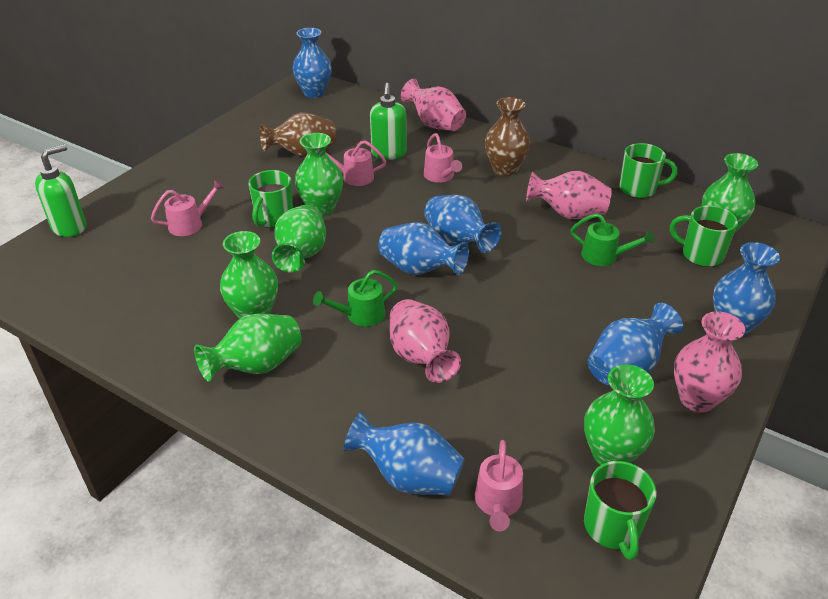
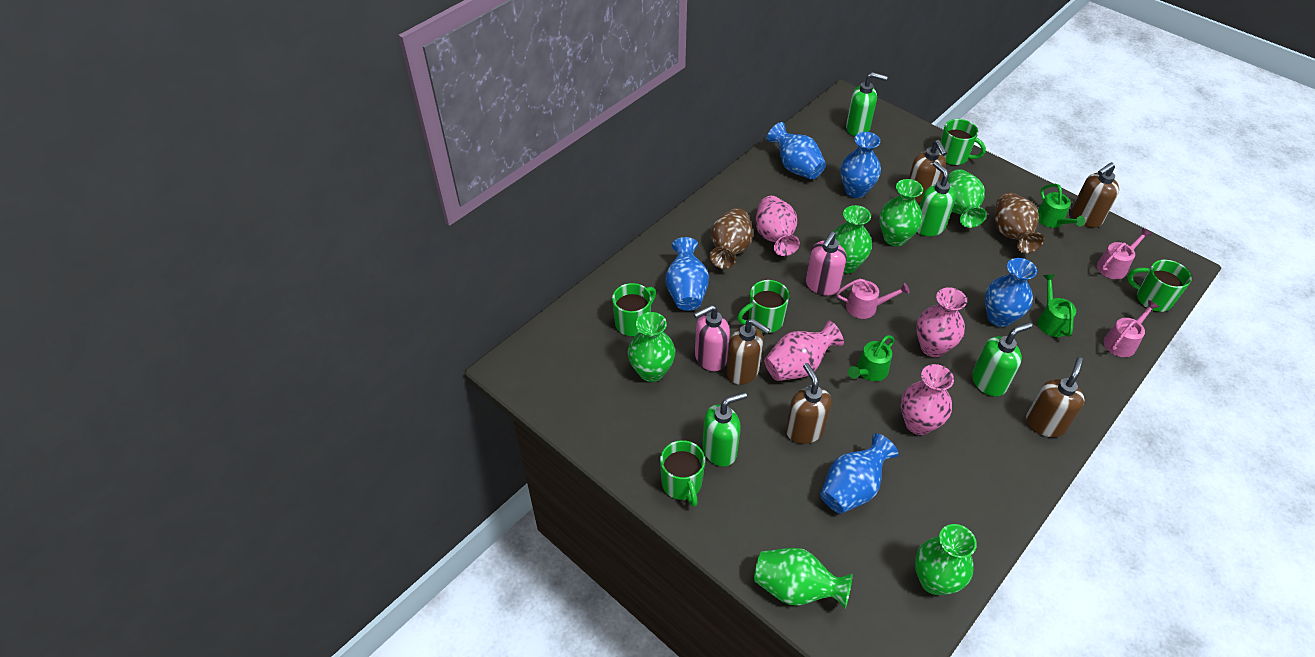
blue vase: [293,28,332,98] [344,412,465,495] [378,222,469,275] [424,195,501,253] [587,303,683,385] [713,242,780,337] = 6 -> [665,237,709,311] [767,122,826,180] [820,433,899,514] [840,132,881,198] [985,258,1037,327] = 5
brown soap dispenser: none = 0 -> [727,319,770,385] [786,363,832,444] [908,140,947,202] [1026,357,1084,437] [1071,162,1119,228] = 5
green mug: [249,170,293,228] [584,461,656,560] [619,143,677,198] [670,205,738,267] = 4 -> [612,283,656,336] [660,440,705,507] [737,280,789,333] [941,119,986,165] [1127,260,1192,312] = 5
green soap dispenser: [35,144,86,237] [370,83,407,160] = 2 -> [702,392,747,467] [846,72,888,136] [917,161,956,236] [972,322,1032,397] = 4
green watering can: [313,270,398,327] [570,213,655,266] = 2 -> [848,335,895,381] [1037,274,1076,337] [1038,184,1085,228] = 3
pink soap dispenser: none = 0 -> [694,305,730,371] [806,232,847,296] = 2
pink watering can: [151,180,225,236] [326,140,386,186] [424,133,462,183] [475,440,523,531] = 4 -> [836,279,910,319] [1097,228,1152,279] [1104,300,1159,357] = 3

